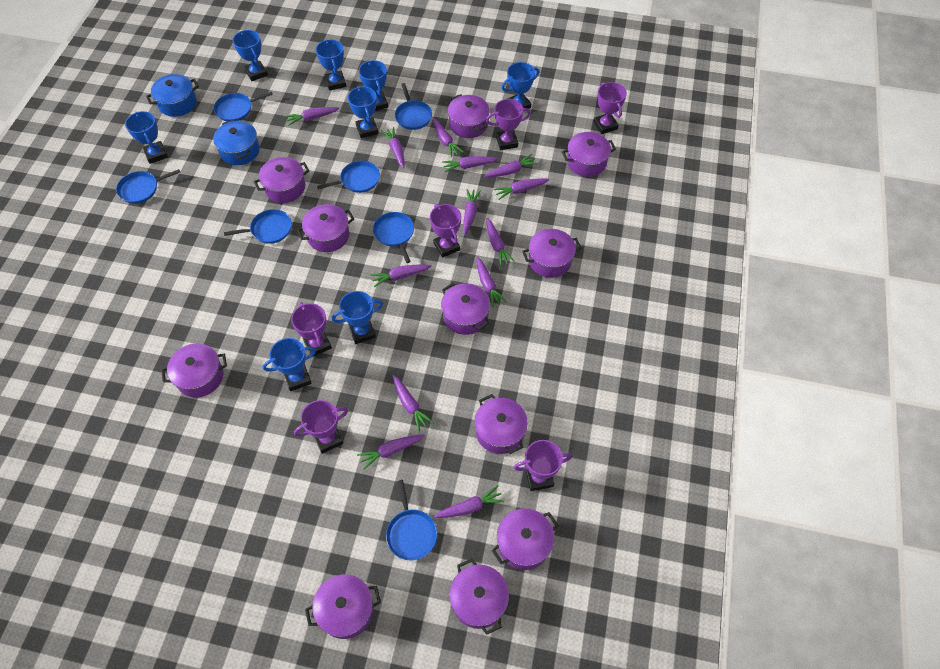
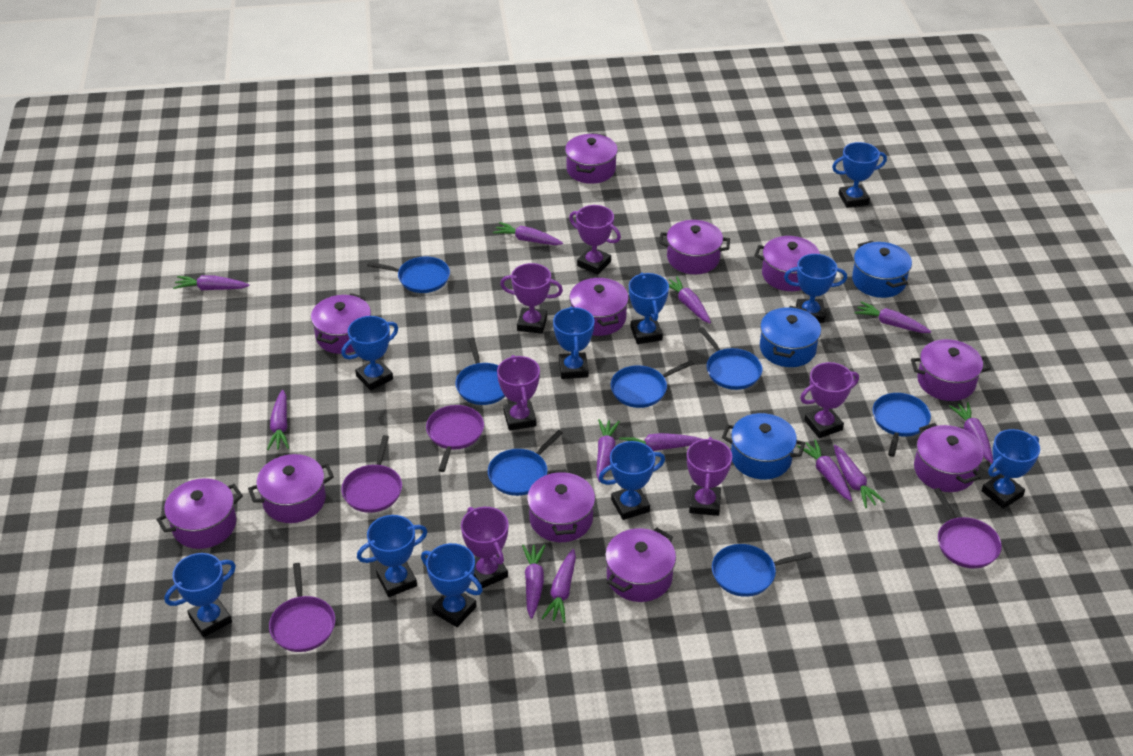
blue pot: [146,74,199,117] [213,120,260,165] = 2 -> [722,413,805,480] [760,306,821,367] [852,241,912,298] = 3
blue trophy: [125,111,168,164] [233,30,268,81] [263,338,316,391] [316,39,346,91] [332,291,383,344] [348,86,379,138] [359,60,388,111] [502,62,539,111] = 8 -> [164,553,236,637] [341,316,398,391] [357,515,427,597] [421,543,483,627] [553,306,594,379] [599,441,665,520] [629,273,669,344] [784,254,847,323] [832,142,887,208] [982,429,1040,509] = 10
purple carrot: [285,107,339,126] [357,434,425,470] [370,264,431,287] [381,127,405,168] [393,375,434,431] [433,118,464,157] [434,485,505,518] [442,156,498,172] [463,189,481,236] [476,257,507,307] [484,154,538,177] [486,218,515,266] [494,178,549,200] = 13 -> [173,275,250,290] [267,390,289,450] [493,222,563,245] [522,545,546,619] [542,549,576,623] [596,419,620,482] [619,433,702,451] [668,276,711,323] [797,439,852,501] [834,445,885,508] [855,301,931,333] [949,402,993,463] = 12
purple pan: none = 0 -> [269,563,335,652] [341,435,402,513] [426,405,484,472] [934,488,1002,568] = 4

